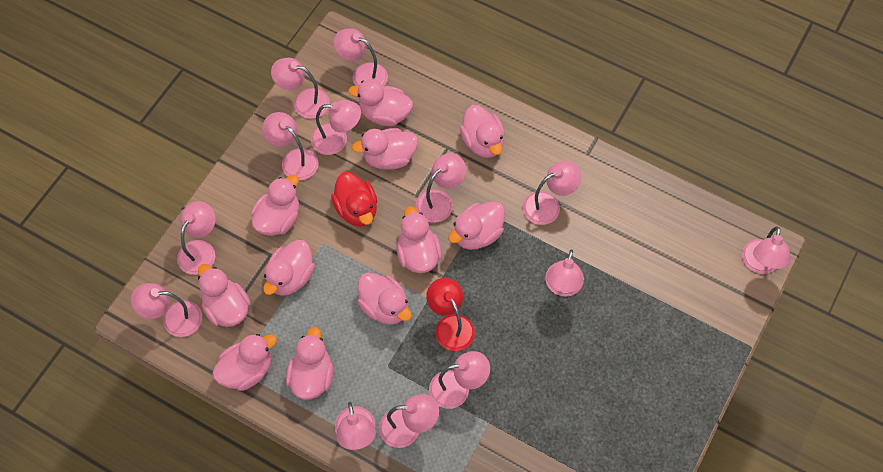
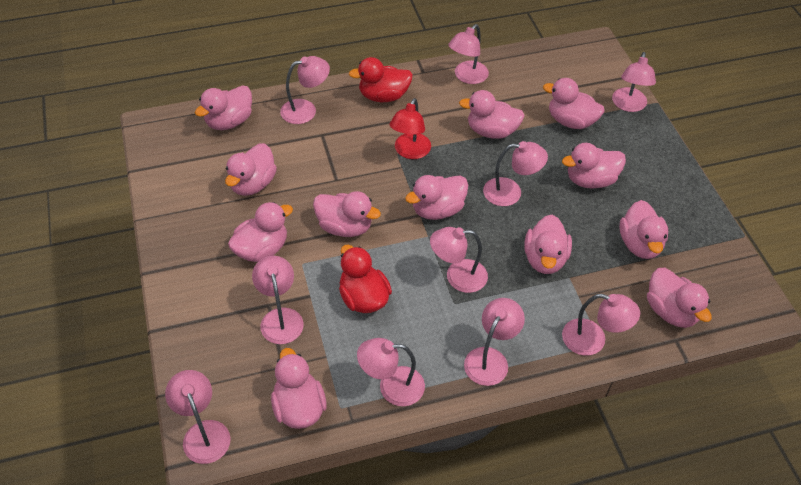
pink duck: [198,264,251,327] [212,334,277,391] [251,175,299,236] [263,240,315,296] [286,327,333,400] [348,79,413,126] [352,128,418,170] [357,272,412,325] [396,206,442,273] [448,201,505,250] [460,105,505,158] = 11 -> [195,85,252,130] [225,143,277,196] [228,202,293,262] [271,348,327,429] [313,191,381,237] [405,175,468,220] [459,90,525,139] [524,215,572,274] [543,78,605,129] [562,143,626,189] [619,200,668,259] [647,268,712,328] = 12
pink lamp: [131,283,202,337] [177,201,216,275] [262,112,319,180] [271,58,330,119] [311,100,361,155] [333,28,388,86] [335,402,376,450] [379,394,439,448] [415,153,466,223] [429,351,490,409] [523,161,581,225] [545,249,584,296] [742,226,791,274] = 13 -> [165,370,231,464] [252,256,304,344] [280,56,330,124] [357,338,425,406] [430,227,488,293] [448,24,489,84] [464,298,525,386] [483,141,548,206] [562,294,640,356] [612,52,656,112] = 10
red duck: [331,172,377,227] = 1 -> [339,245,392,313] [349,57,413,102] = 2

